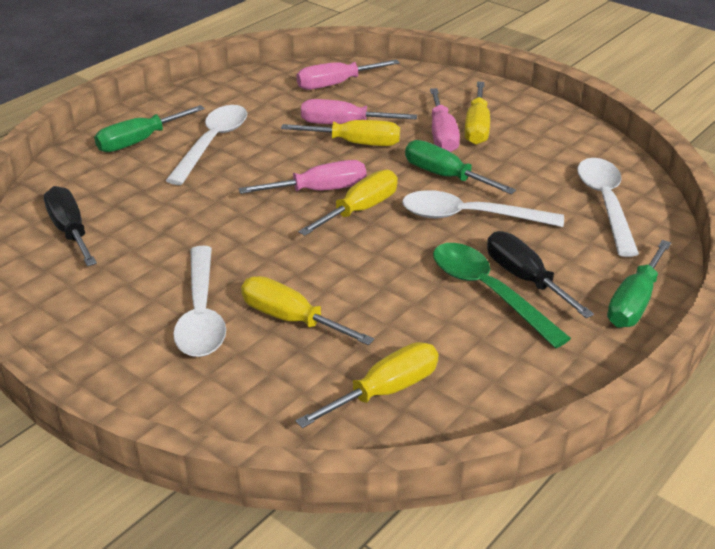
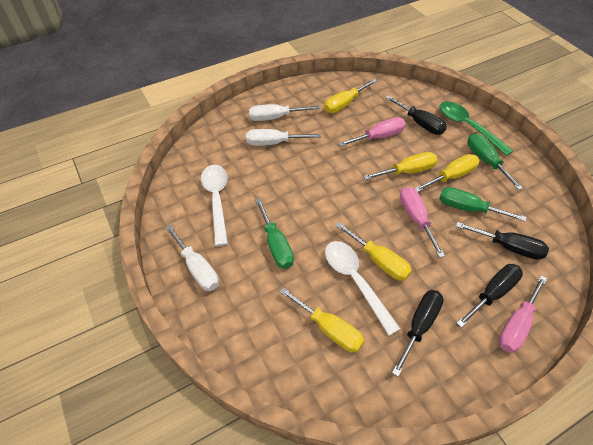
black screwdriver: [44,186,97,266] [487,231,594,318] = 2 -> [385,95,447,135] [392,290,444,377] [456,222,549,260] [456,264,523,328] = 4
pink screwdriver: [238,160,366,194] [296,59,400,90] [301,99,417,124] [430,88,460,152] = 4 -> [338,117,406,147] [400,187,445,258] [498,275,547,353] = 3
white screwdriver: none = 0 -> [165,225,219,291] [246,129,321,146] [249,104,320,121] = 3
white spoon: [165,105,247,185] [173,246,226,357] [402,190,564,227] [577,158,639,257] = 4 -> [201,165,228,246] [325,241,401,336] = 2

